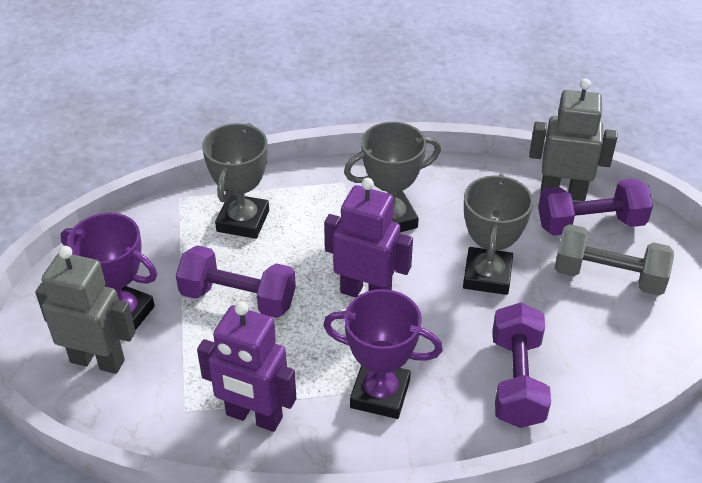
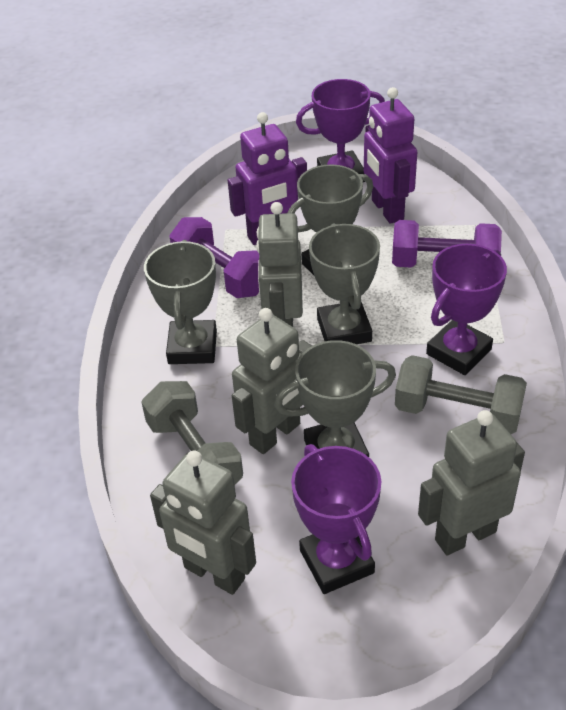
grey dumbbell: [554,224,674,296] = 1 -> [141,381,243,485] [395,355,527,434] = 2
grey robot: [35,246,136,374] [529,79,617,201] = 2 -> [150,451,256,595] [232,308,312,454] [256,202,303,327] [418,410,525,555] = 4
grey trophy: [202,123,269,239] [344,122,441,232] [463,174,533,295] = 3 -> [144,240,217,364] [274,340,396,457] [287,164,373,275] [309,223,380,344] = 4
purple dumbbell: [176,245,296,318] [493,303,551,428] [538,179,653,236] = 3 -> [169,217,259,298] [392,220,502,268] = 2
purple trophy: [61,213,157,330] [323,289,443,419] = 2 -> [291,444,381,594] [296,79,385,182] [426,244,507,375] = 3

